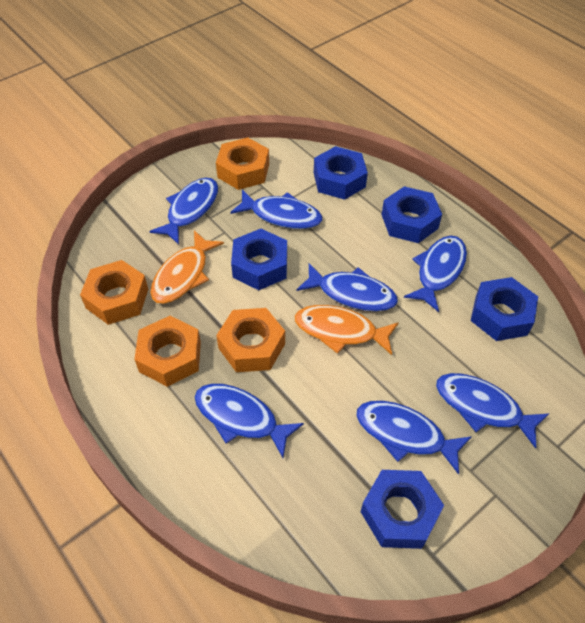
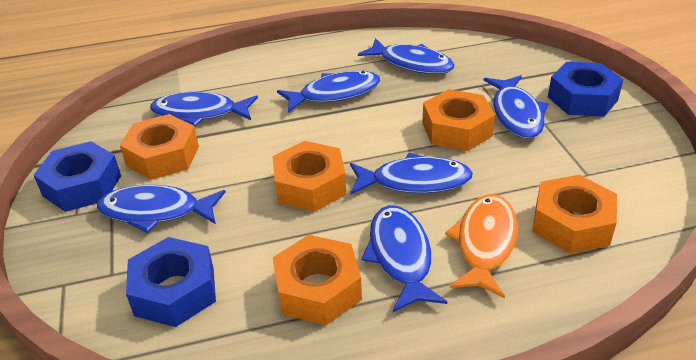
blue nut: [231,229,287,290] [314,146,368,200] [361,470,444,549] [382,186,442,243] [471,277,538,341] = 5 -> [34,141,121,212] [126,237,216,327] [548,62,623,117] = 3
orange fish: [150,230,224,304] [295,305,399,355] = 2 -> [445,194,518,298] = 1
orange nut: [80,260,148,325] [134,316,201,387] [216,137,269,190] [216,308,285,372] = 4 -> [120,114,199,180] [272,141,346,212] [273,235,362,325] [422,89,495,151] [532,175,617,254] = 5

